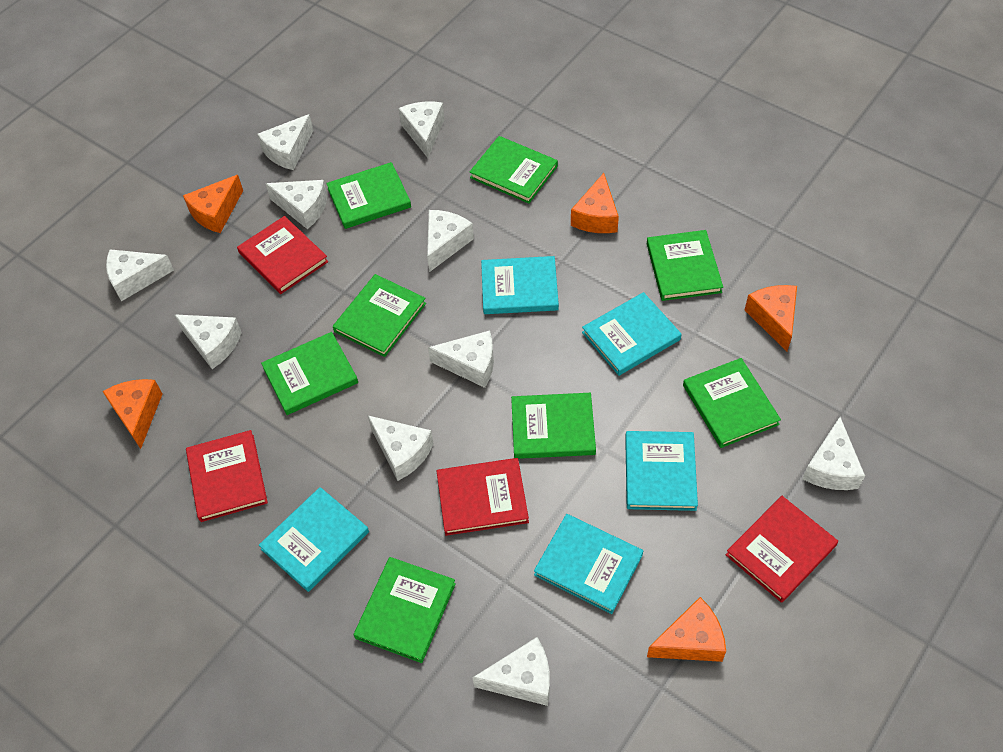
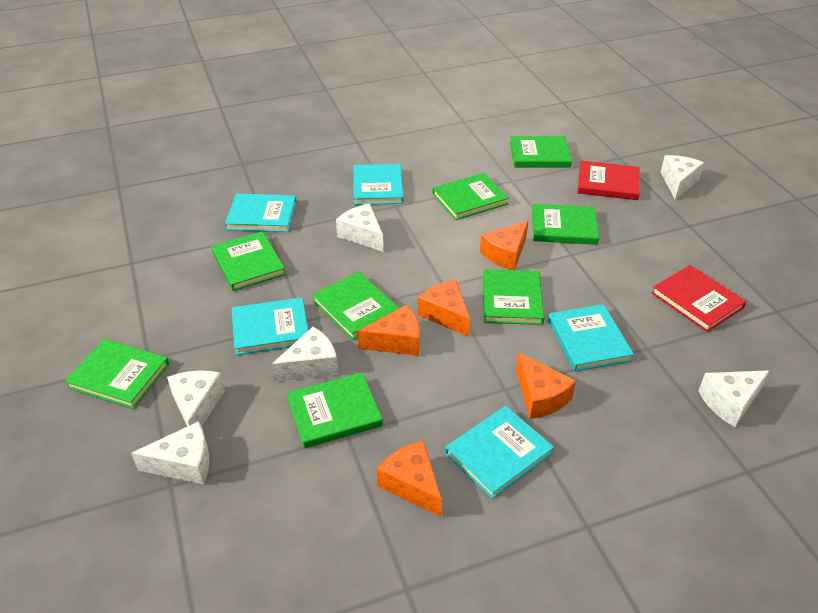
red book: [186,430,268,522] [237,216,328,294] [437,458,529,536] [726,496,838,603] = 4 -> [577,161,640,200] [652,265,746,332] = 2
white cheese: [106,249,174,301] [174,314,242,369] [257,114,314,170] [265,180,327,229] [368,416,434,481] [398,101,445,158] [427,210,474,272] [428,330,494,388] [472,637,550,706] [803,417,865,490] = 10 -> [131,421,209,484] [167,371,225,427] [272,327,338,382] [336,203,383,252] [661,155,704,199] [698,370,769,427] = 6

